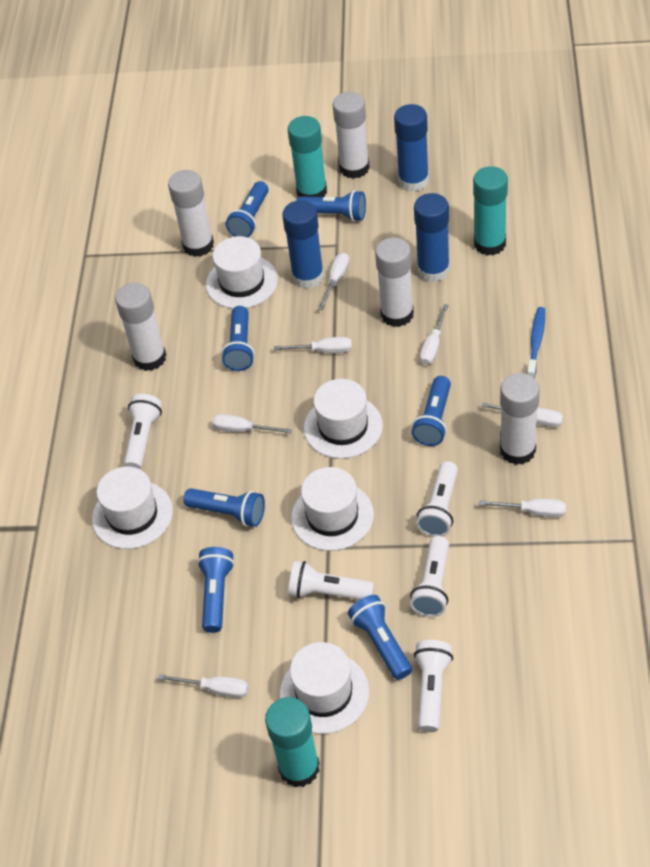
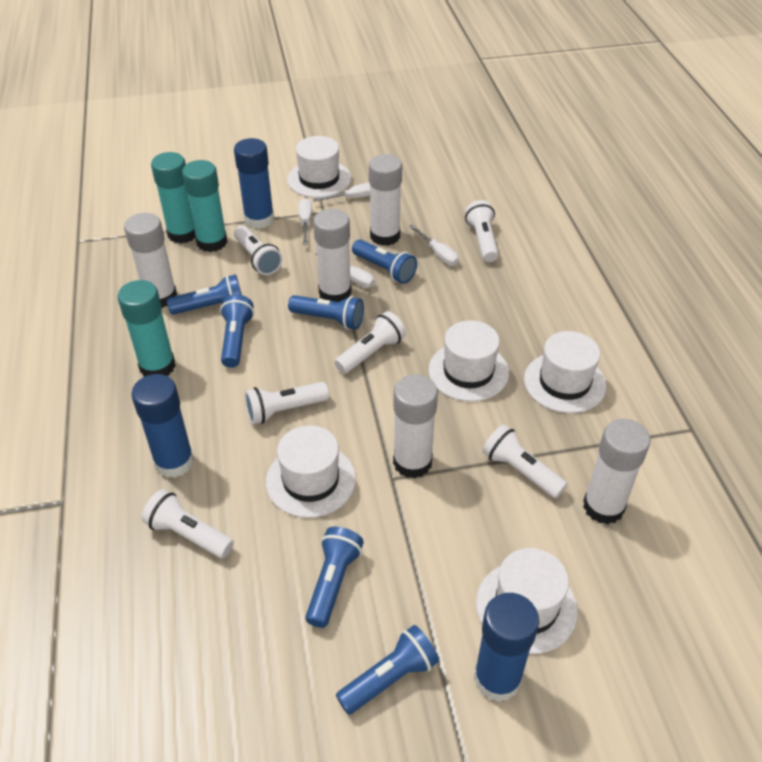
blue flashlight: [183,488,265,527] [197,547,234,633] [221,306,255,371] [226,181,269,237] [296,190,366,221] [348,595,412,680] [412,376,451,446] = 7 -> [167,274,242,315] [220,295,254,368] [288,295,364,330] [305,527,364,628] [336,625,439,715] [352,240,417,284] = 6
blue toothbrush: [527,307,545,378] = 1 -> none = 0
white flashlight: [124,394,162,469] [288,561,374,600] [410,536,449,617] [414,640,453,732] [416,461,458,537] = 5 -> [142,489,234,558] [234,225,283,275] [244,382,329,424] [335,311,406,374] [465,200,499,262] [482,424,567,498] = 6
white screwdriver: [158,674,249,698] [212,414,292,434] [274,337,352,353] [318,253,349,310] [420,304,449,365] [479,499,566,517] [481,403,563,428] = 7 -> [299,198,312,245] [313,183,370,202] [315,253,375,288] [409,225,459,266] = 4

